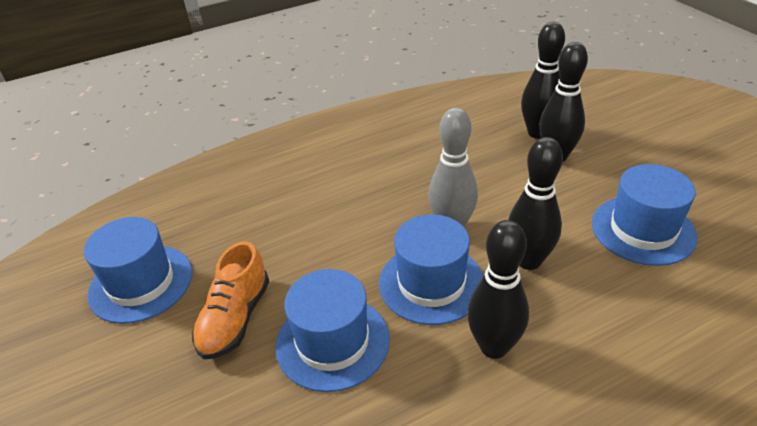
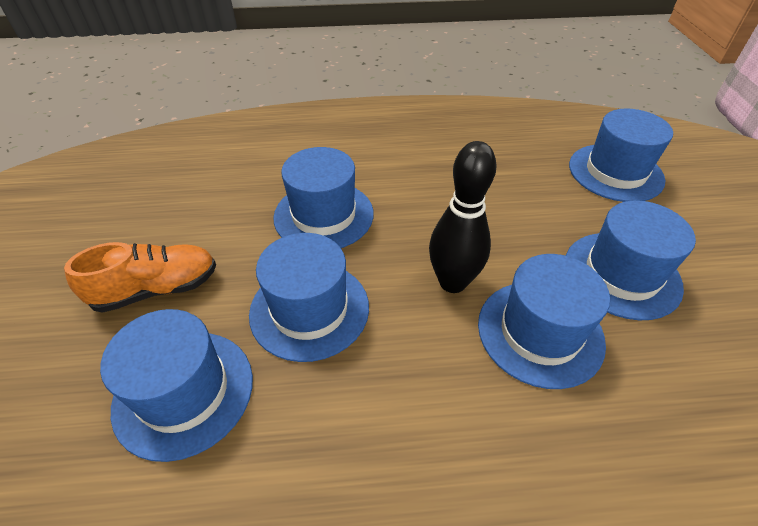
black bowling pin: [467,220,529,359] [508,137,563,270] [521,22,565,139] [539,42,588,162] = 4 -> [429,141,496,293] = 1
blue hat: [84,217,192,324] [275,269,390,392] [379,214,484,325] [592,164,698,266] = 4 -> [100,309,253,462] [249,233,369,362] [273,147,374,248] [478,254,610,389] [566,200,696,320] [569,109,673,202] = 6
grey bowling pin: [428,107,478,227] = 1 -> none = 0

